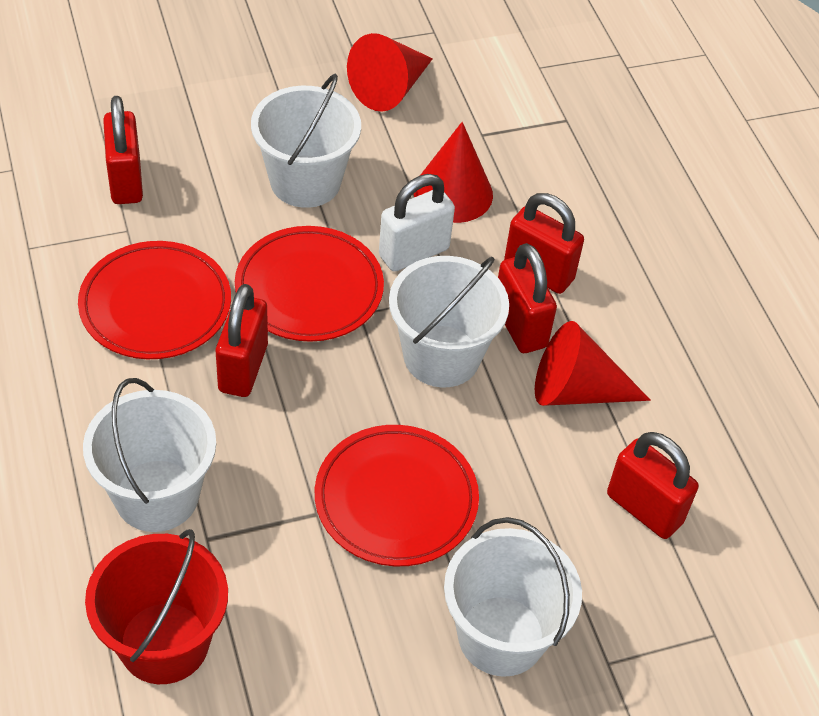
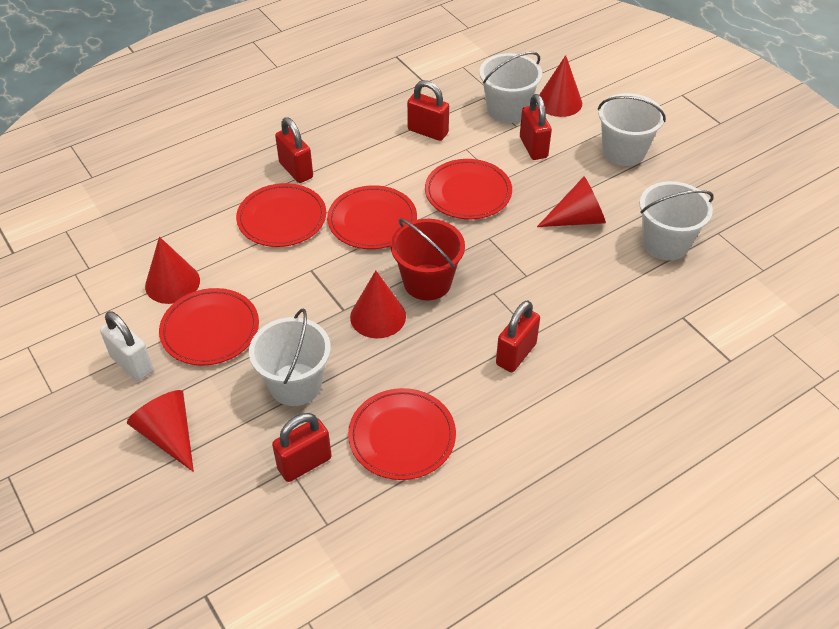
red cone: [347,33,433,112] [414,122,493,223] [535,321,651,406] = 3 -> [127,390,194,472] [145,237,200,304] [350,271,406,338] [537,176,606,227] [539,55,582,117] = 5
red plate: [78,241,231,359] [235,226,384,342] [315,425,479,566] = 3 -> [159,288,259,365] [236,183,326,247] [327,185,417,249] [348,388,456,480] [425,159,512,219] = 5

